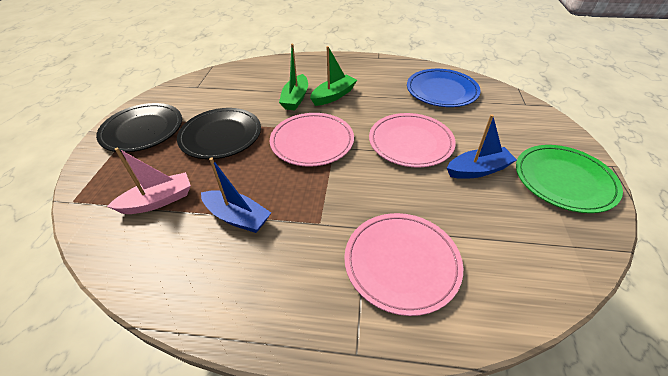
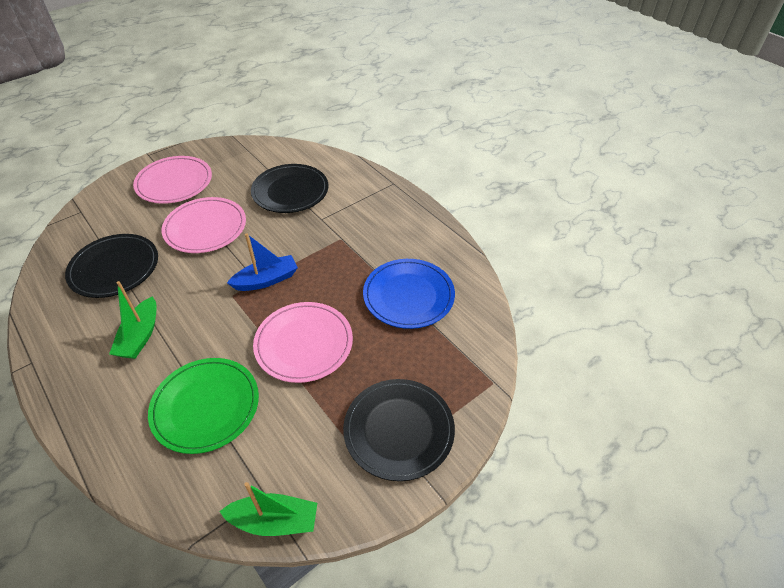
black plate: [96,103,182,152] [177,108,261,159] = 2 -> [65,234,158,298] [251,164,328,213] [343,379,455,481] = 3
blue boat: [201,157,271,233] [447,114,517,179] = 2 -> [227,233,298,291] = 1
pink boat: [107,148,191,214] = 1 -> none = 0

